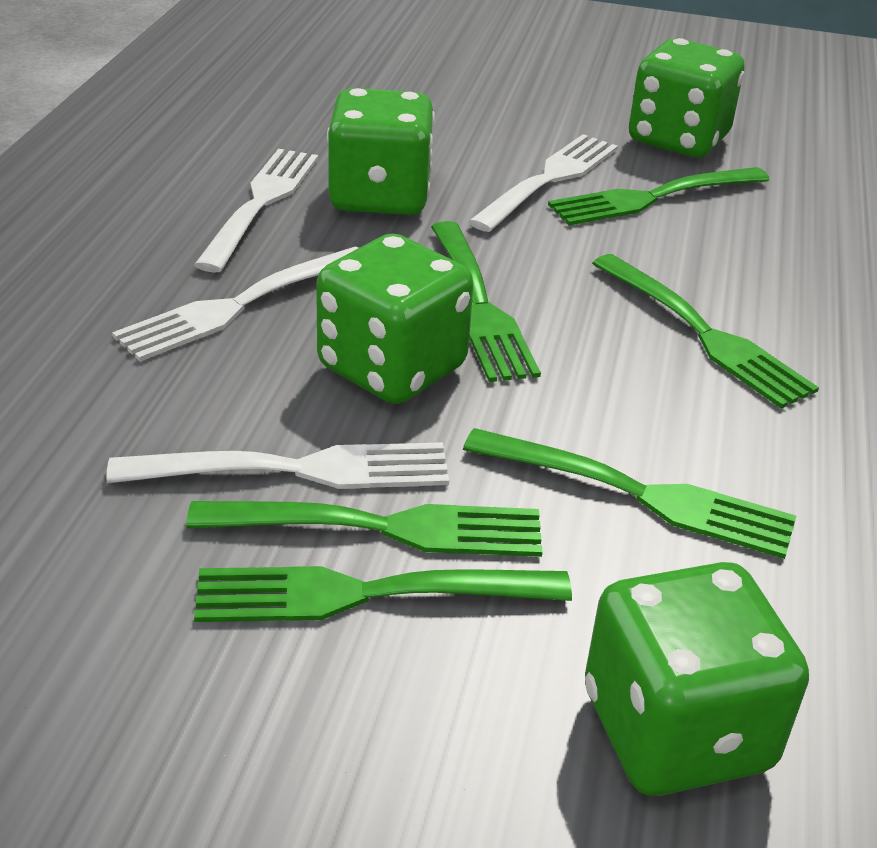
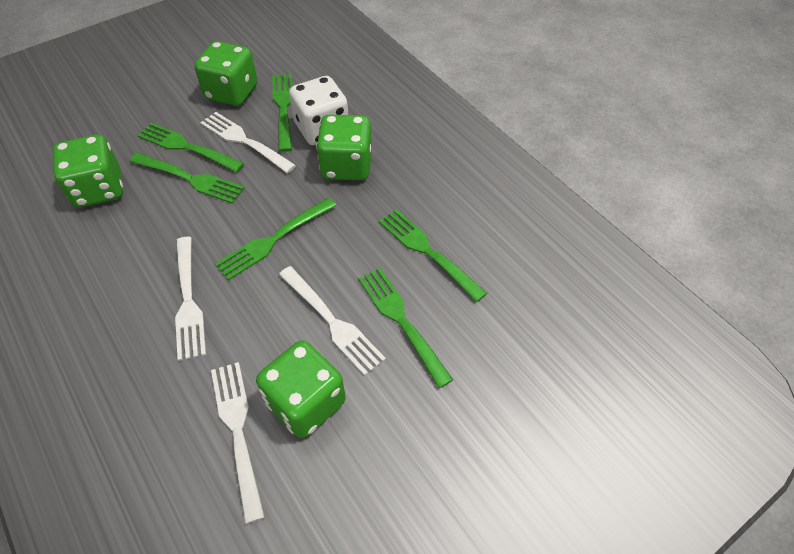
white dice: none = 0 -> [289,76,348,145] = 1

